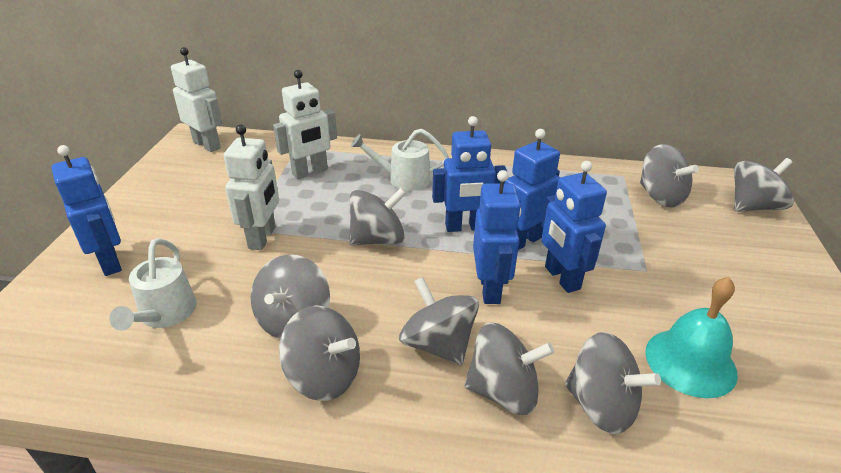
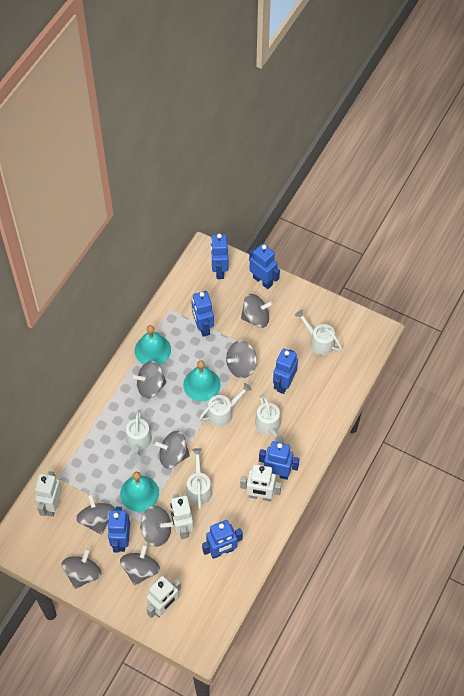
blue robot: [51,145,122,276] [432,116,507,232] [473,170,521,304] [505,129,560,250] [541,161,607,293] = 5 -> [107,507,130,553] [191,291,214,337] [202,520,243,559] [211,234,228,279] [249,244,280,289] [259,441,300,480] [273,348,298,394] = 7
turquoise bell: [645,277,738,398] = 1 -> [120,472,159,512] [135,325,171,365] [183,360,221,401] = 3
white robot: [171,47,222,152] [224,125,279,250] [273,70,337,180] = 3 -> [35,471,62,517] [146,576,181,618] [170,494,194,539] [240,464,281,501] = 4
white watering can: [109,238,197,331] [351,129,449,191] = 2 -> [126,409,152,463] [186,448,212,510] [199,383,252,427] [255,395,284,443] [295,310,342,355] = 5

